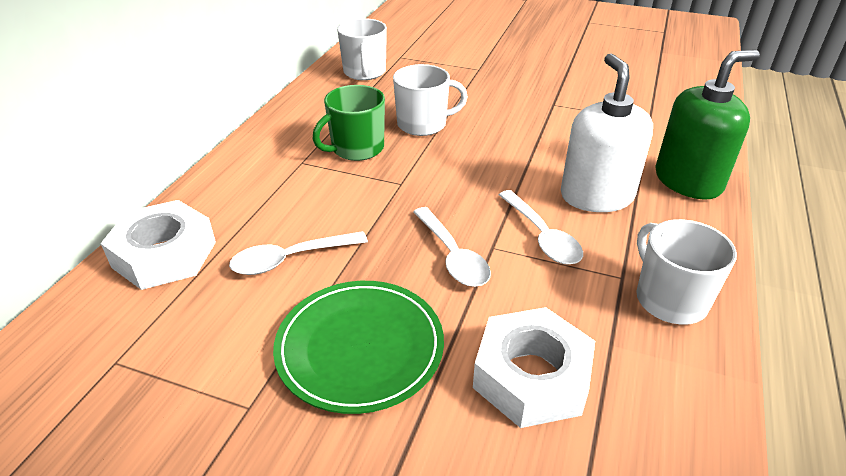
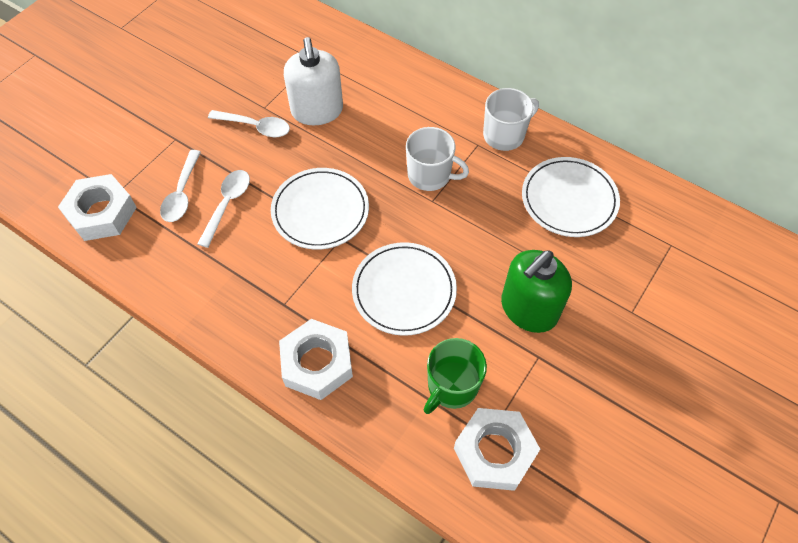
green plate: [273,281,444,414] = 1 -> none = 0
white mug: [337,18,387,80] [393,64,468,136] [636,219,737,325] = 3 -> [406,127,469,191] [483,88,539,151] = 2
white nut: [101,200,216,290] [473,307,595,428] = 2 -> [58,174,137,241] [279,319,353,400] [454,408,540,491] = 3
white plate: none = 0 -> [271,168,369,250] [352,242,457,336] [522,157,620,237] = 3

